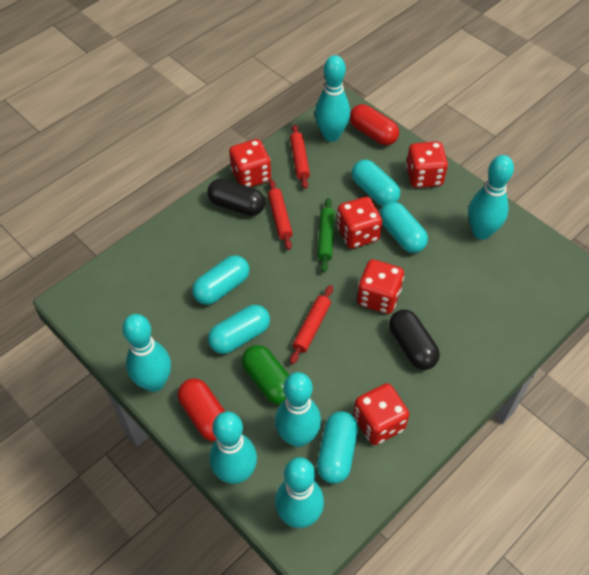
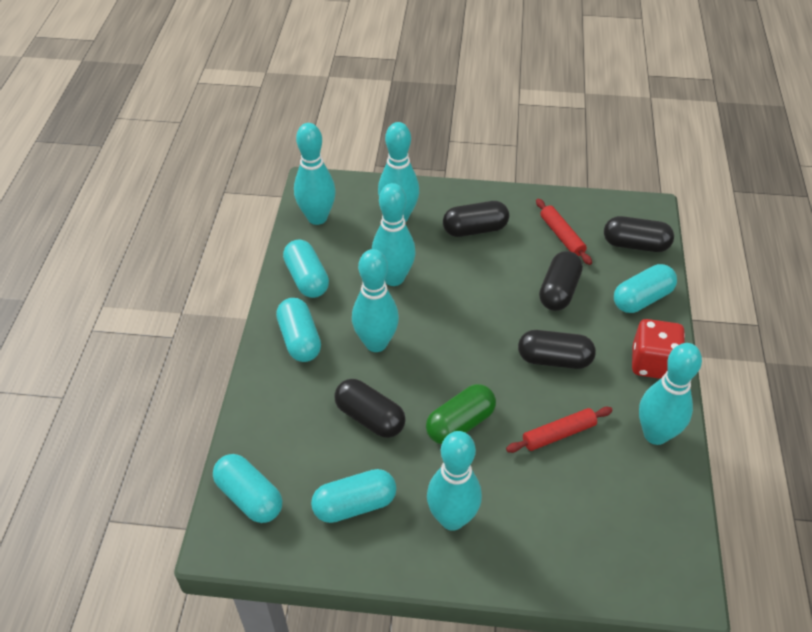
black capsule: [207,179,265,216] [389,309,440,370] = 2 -> [334,379,406,438] [443,201,509,237] [518,330,596,369] [539,251,583,311] [604,216,674,252] = 5
green rolling pin: [318,198,335,272] = 1 -> none = 0
red capsule: [178,378,226,442] [350,104,399,145] = 2 -> none = 0
red dice: [229,139,271,187] [337,197,382,248] [353,383,409,445] [357,259,404,314] [406,142,448,188] = 5 -> [632,319,685,379] = 1
red rolling pin: [268,179,293,250] [290,124,310,189] [290,285,333,364] = 3 -> [506,407,613,453] [536,199,592,265] = 2

